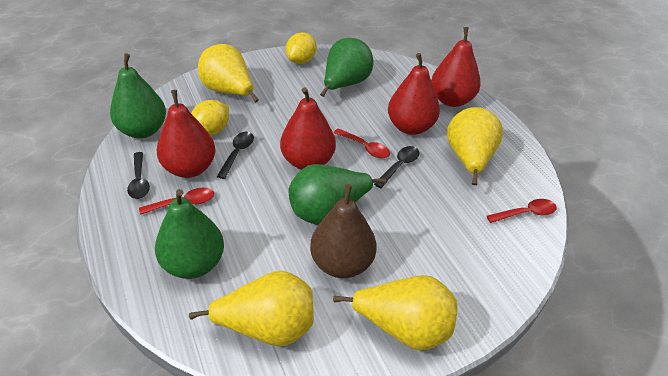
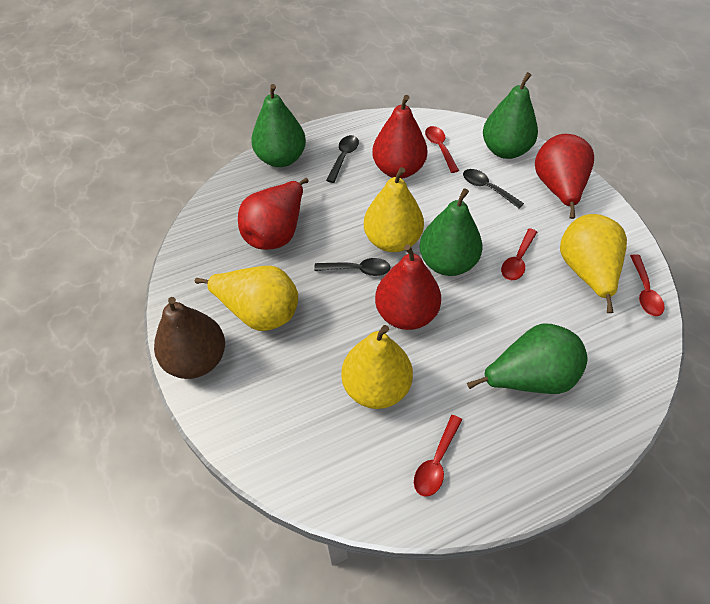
red spoon: [139,188,214,215] [334,128,390,158] [487,199,557,223] = 3 -> [414,415,462,497] [425,126,459,173] [501,228,537,280] [630,254,664,316] = 4
yellow lemon: [191,100,229,136] [286,32,317,64] = 2 -> none = 0

